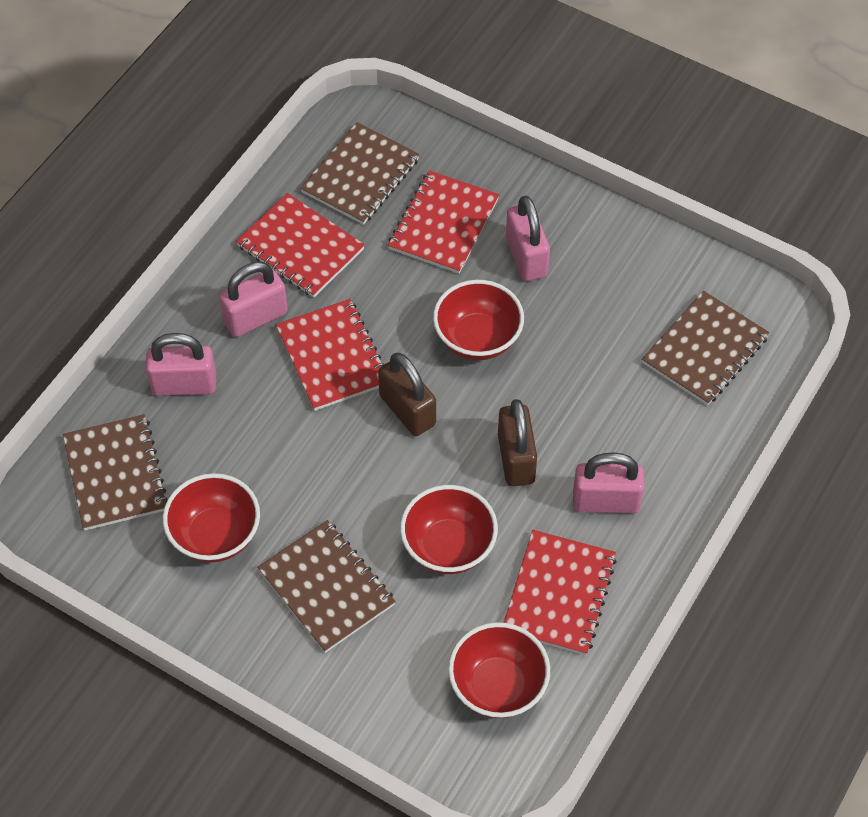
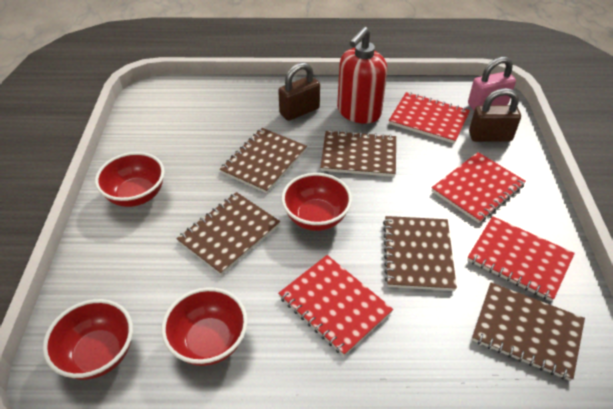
brown notebook: [63,414,168,531] [257,520,396,653] [300,122,420,225] [642,291,770,406] = 4 -> [176,192,280,275] [220,128,307,194] [320,130,396,177] [383,216,457,291] [472,283,585,381] = 5
pink padlock: [146,333,216,396] [219,262,288,337] [506,196,550,281] [573,452,645,513] = 4 -> [468,57,516,111] = 1
red soap dispenser: none = 0 -> [337,27,387,124] = 1

